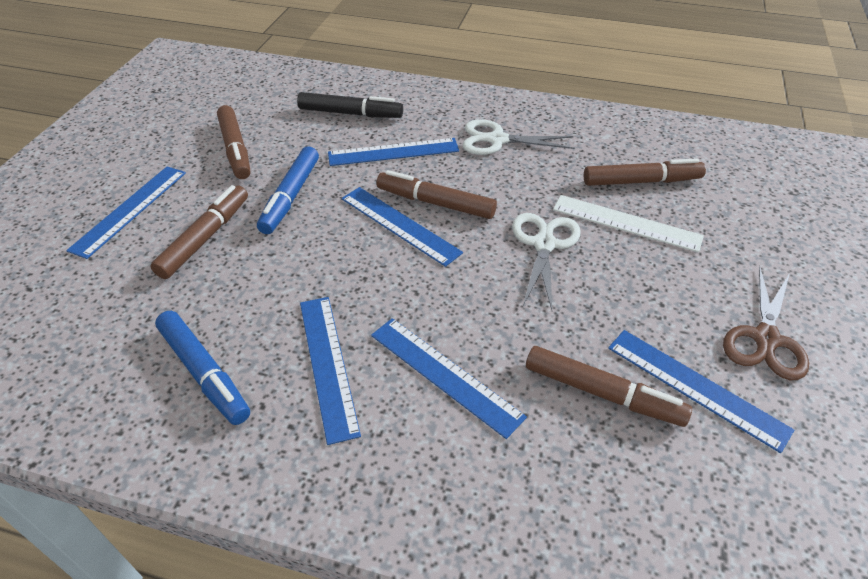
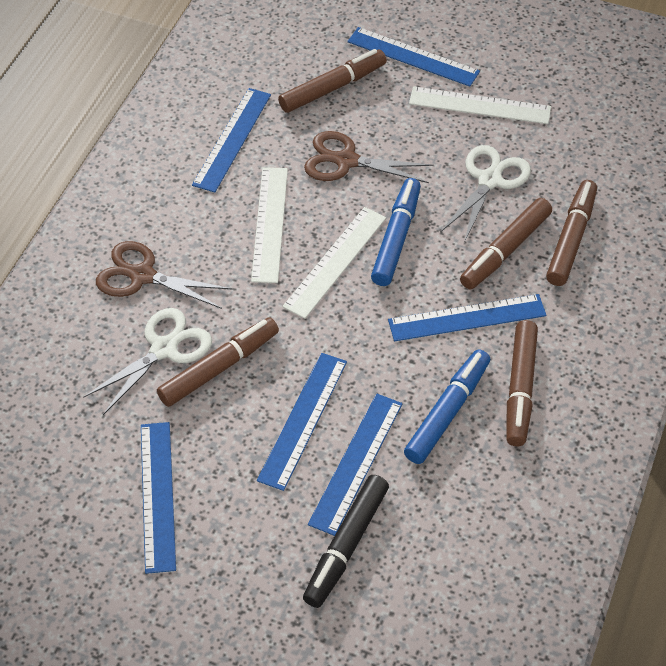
brown scissors: [723,266,809,380] = 1 -> [96,241,232,309] [304,131,434,183] = 2
white ruler: [553,195,704,253] = 1 -> [251,167,288,283] [283,207,386,319] [409,86,551,124] = 3

